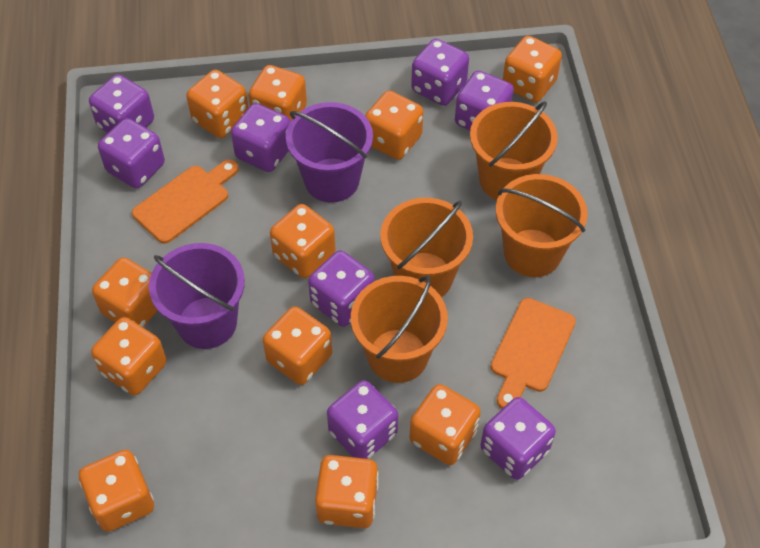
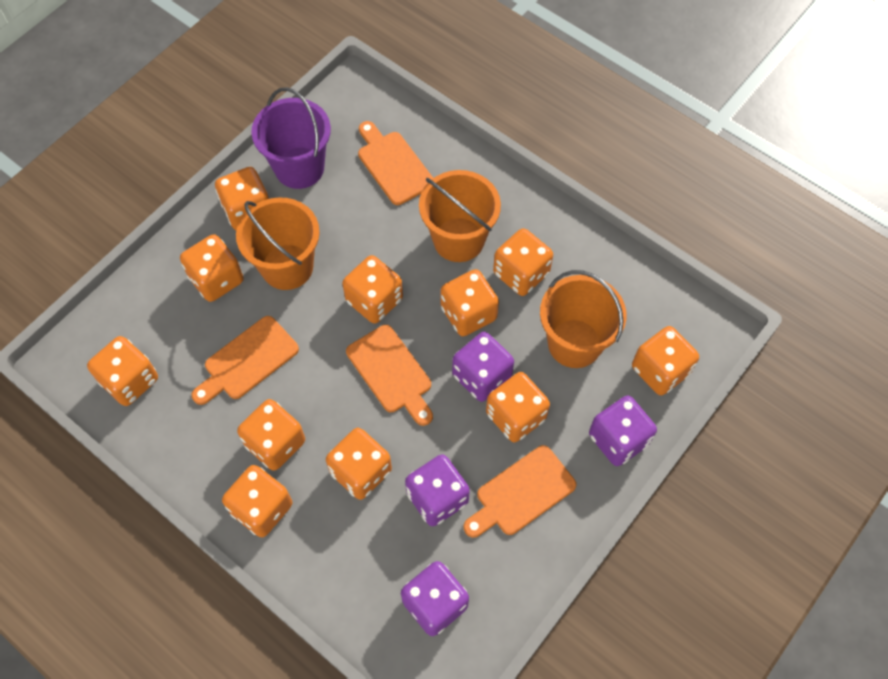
orange bucket: [351,275,448,383] [380,198,473,297] [470,101,558,200] [496,174,588,277] = 4 -> [236,197,320,290] [419,170,501,262] [540,270,627,368] = 3
orange cutting board: [132,159,239,244] [491,298,576,409] = 2 -> [192,316,299,405] [346,325,433,426] [358,121,433,205] [464,445,576,538] = 4
purple bucket: [149,243,245,349] [286,102,373,203] = 2 -> [251,87,331,189] = 1
purple dice: [89,74,154,133] [98,118,165,188] [231,103,290,172] [308,250,375,327] [327,380,398,459] [411,39,469,106] [455,71,514,130] [480,397,556,480] = 8 -> [401,561,469,636] [405,454,470,526] [452,332,514,402] [589,396,657,466] = 4

